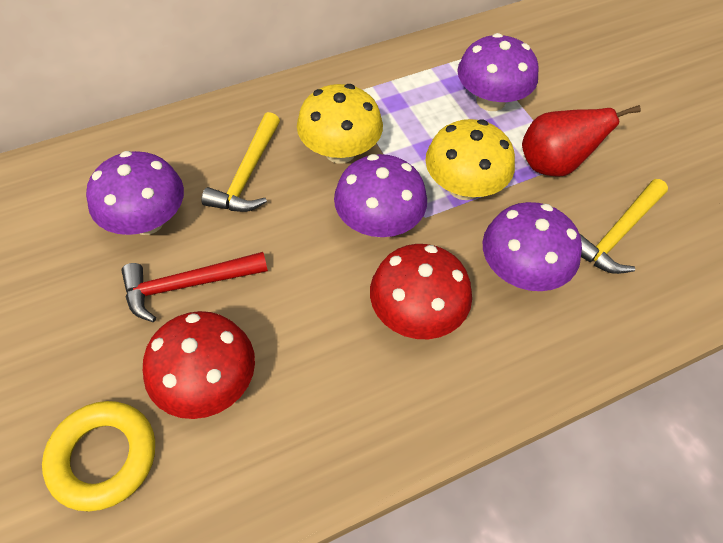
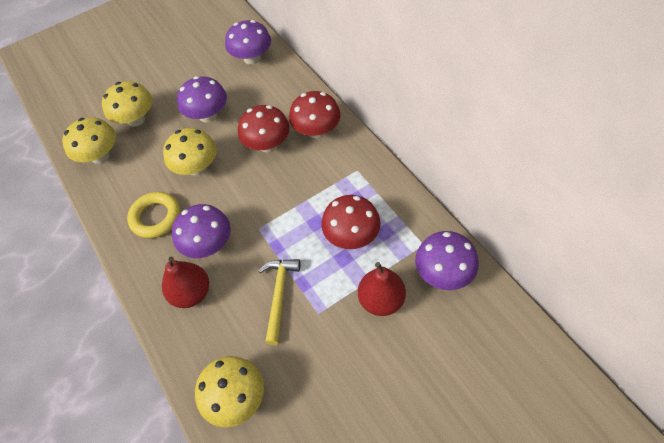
red hammer: [121,252,268,322] = 1 -> none = 0
red mushroom: [143,311,255,419] [370,244,472,339] = 2 -> [238,105,290,152] [289,91,341,138] [321,195,381,249] = 3
red pear: [522,105,641,177] = 1 -> [162,257,209,308] [358,262,406,316] = 2
yellow hammer: [201,112,280,212] [580,179,668,274] = 2 -> [259,259,301,345] = 1
yellow mushroom: [297,84,383,164] [425,119,515,200] = 2 -> [62,117,116,164] [102,81,152,127] [163,128,217,176] [195,356,264,427] = 4

